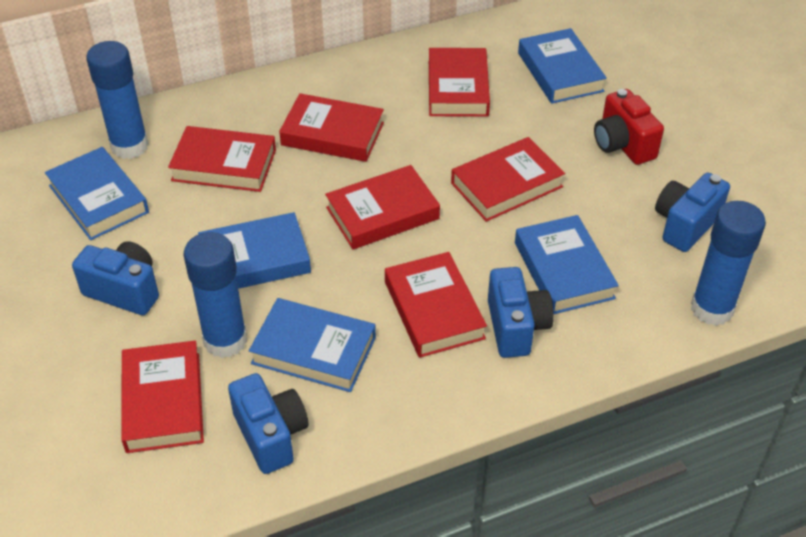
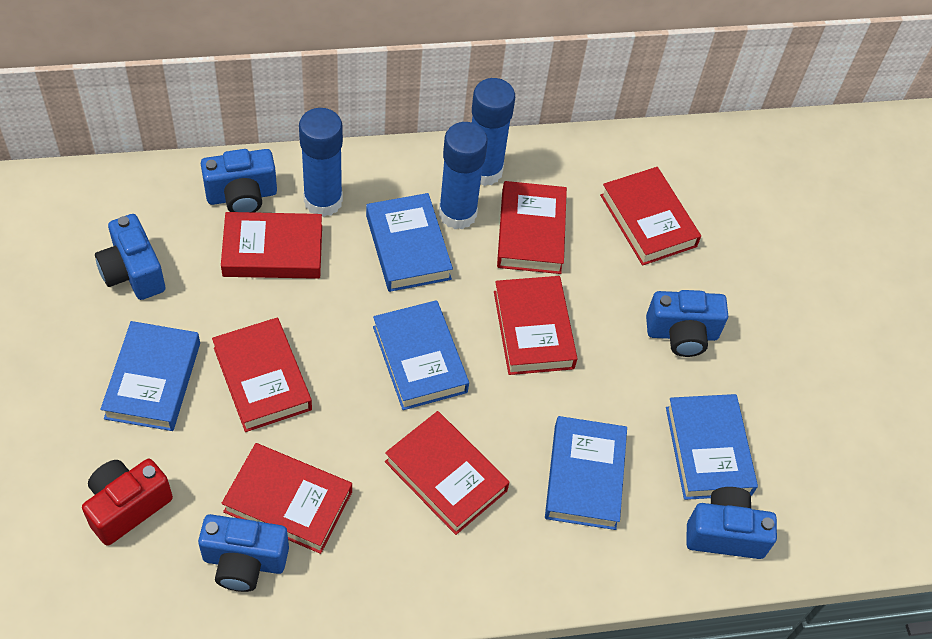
blue camera: [72,241,159,315] [228,373,309,474] [488,267,554,358] [655,172,730,252] = 4 -> [95,214,165,300] [198,514,289,592] [201,149,277,212] [646,290,728,357] [686,487,777,559] = 5

